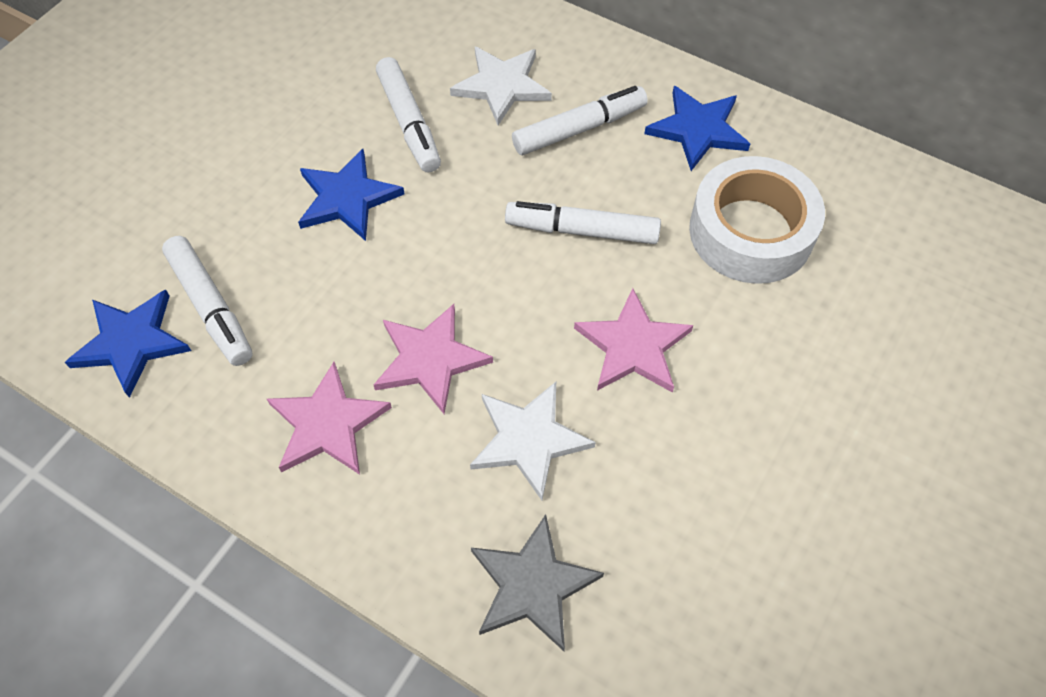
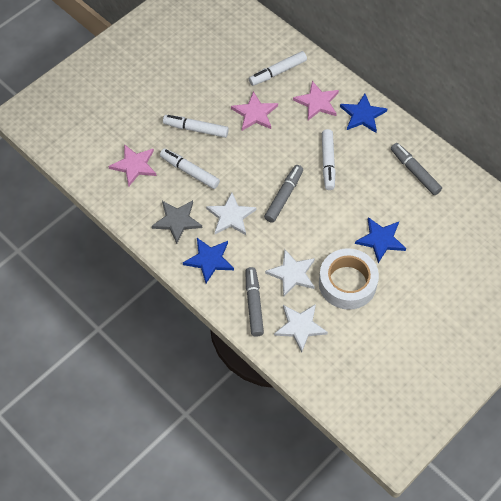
grey marker: none = 0 -> [246,267,264,337] [264,165,303,223] [391,143,442,195] = 3
white star: [450,47,552,125] [470,382,596,500] = 2 -> [206,192,256,235] [265,249,315,296] [274,304,328,352] = 3

